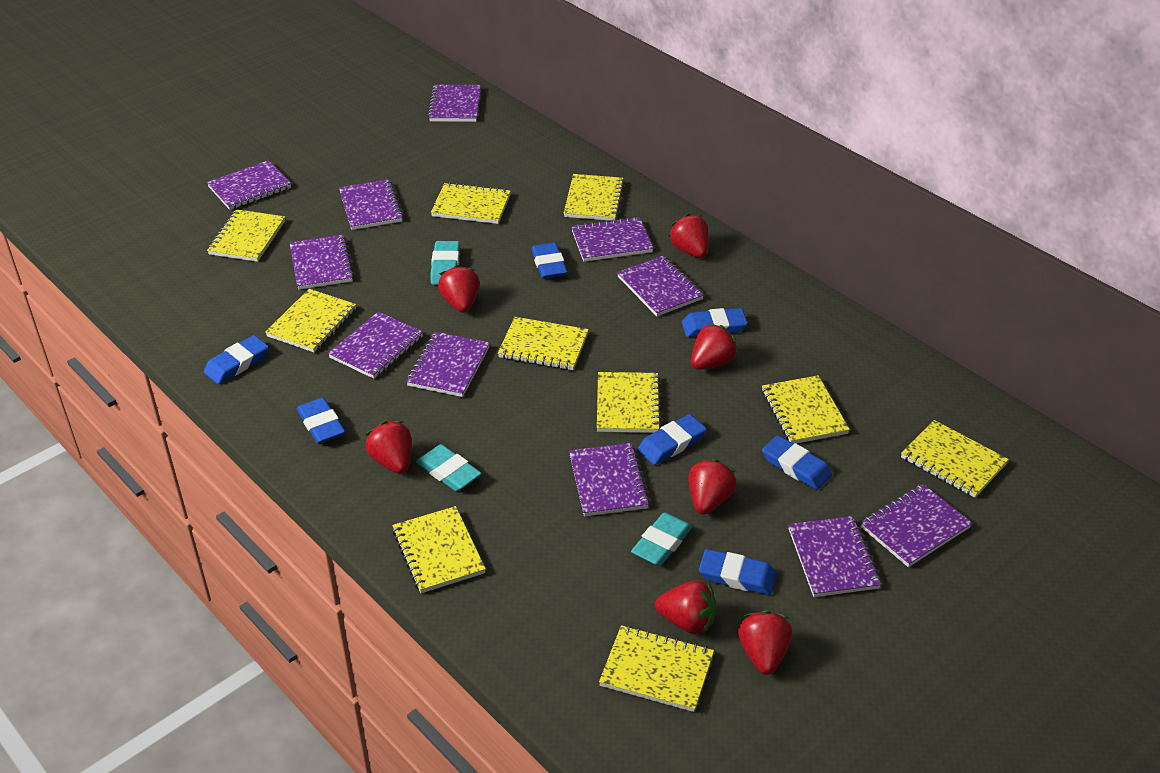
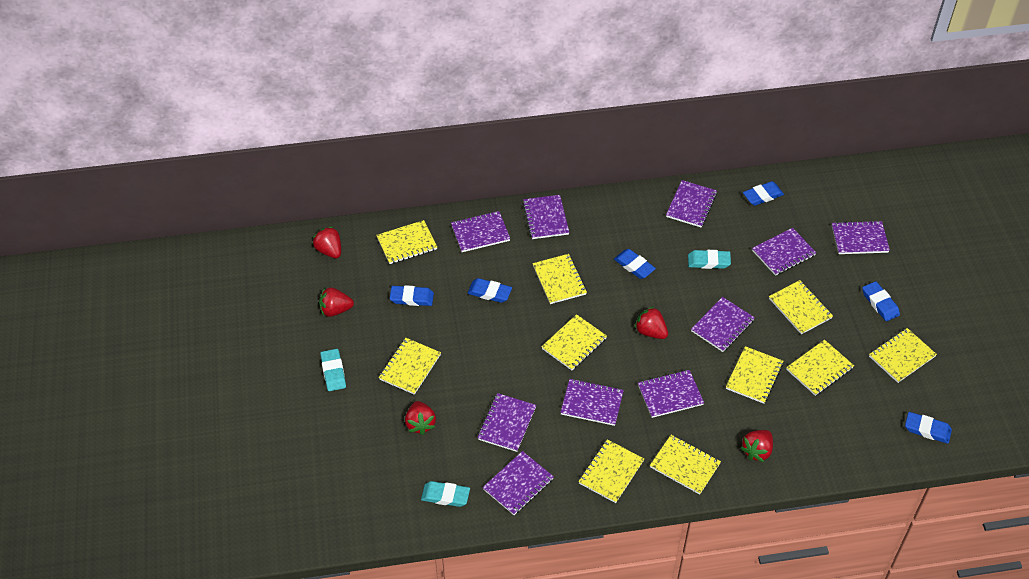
blue eraser: [204,335,269,384] [297,397,345,444] [531,242,567,279] [638,414,707,465] [682,308,747,337] [699,549,776,595] [762,435,832,490] = 7 -> [390,285,434,306] [467,278,512,303] [614,249,656,279] [743,181,784,206] [862,281,900,321] [905,412,952,444] = 6
purple notebook: [207,160,291,210] [290,235,354,290] [328,312,423,379] [339,179,403,230] [406,332,490,397] [428,85,481,122] [569,443,650,516] [571,217,653,262] [617,256,704,316] [788,516,881,597] [861,484,972,567] = 11 -> [451,211,510,252] [477,393,536,452] [483,451,554,515] [523,195,569,239] [560,379,624,426] [638,370,704,418] [666,180,717,227] [691,297,755,352] [752,228,816,276] [832,220,890,254] = 10
red strawberry: [365,421,412,474] [438,265,480,313] [655,581,716,634] [669,214,709,258] [689,459,736,514] [691,323,738,370] [738,611,792,675] = 7 -> [313,226,341,258] [319,287,354,317] [405,401,436,435] [635,306,668,339] [741,430,773,462] = 5

